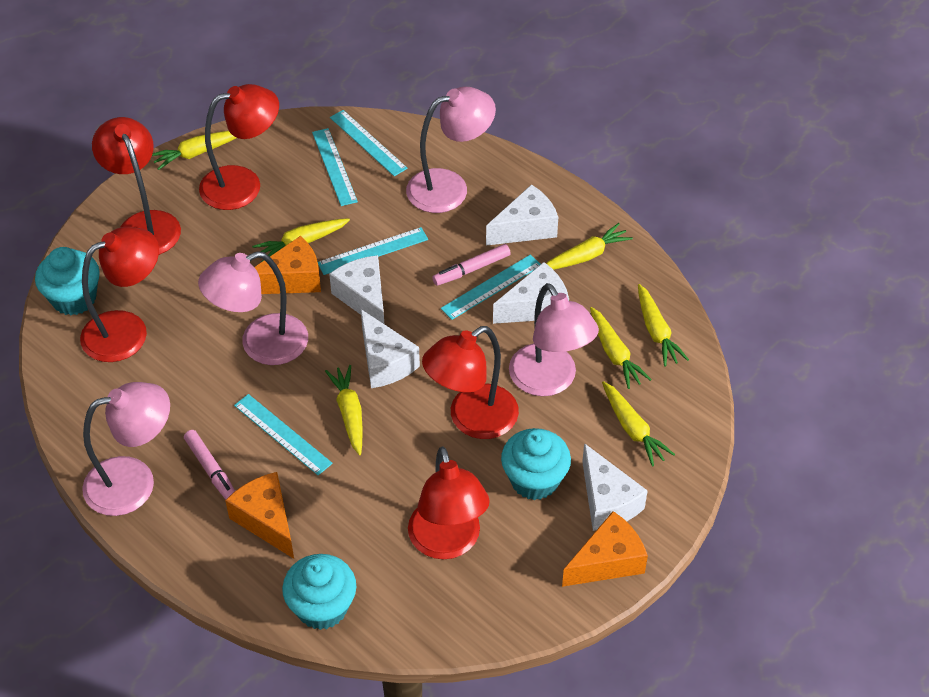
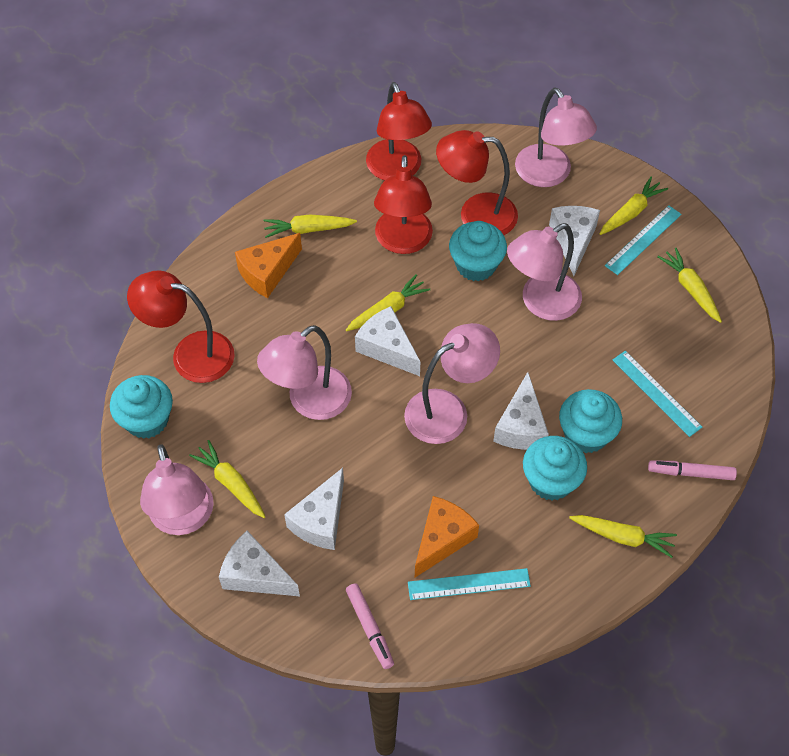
orange cheese: [225,472,294,559] [254,236,321,294] [562,511,648,587] = 3 -> [235,233,302,298] [415,496,479,577] = 2
pink lamp: [82,382,170,516] [198,251,308,365] [406,87,496,213] [509,283,599,396] = 4 -> [140,444,214,535] [257,325,352,420] [404,323,500,444] [507,223,582,321] [515,88,597,187] = 5
red lamp: [80,227,159,362] [92,117,181,255] [199,84,279,210] [408,447,490,559] [422,326,519,439] = 5 -> [127,271,235,383] [366,82,432,180] [374,155,433,254] [436,130,518,235] = 4
turquoise cupcake: [35,247,100,315] [282,554,356,630] [501,428,571,500] = 3 -> [110,375,173,439] [449,221,507,281] [523,436,587,501] [559,389,622,453] = 4
turquoise ruler: [234,394,333,475] [312,128,358,206] [318,227,428,275] [330,110,408,176] [441,254,541,320] = 5 -> [408,568,531,600] [605,205,682,275] [613,351,702,437] = 3
yellow carrot: [152,131,236,170] [252,218,350,262] [325,365,362,455] [546,223,633,270] [590,307,652,389] [602,381,675,466] [638,284,689,367] = 7 -> [189,440,266,518] [263,215,357,238] [346,274,430,331] [569,515,677,558] [600,177,668,235] [657,247,722,323] = 6

